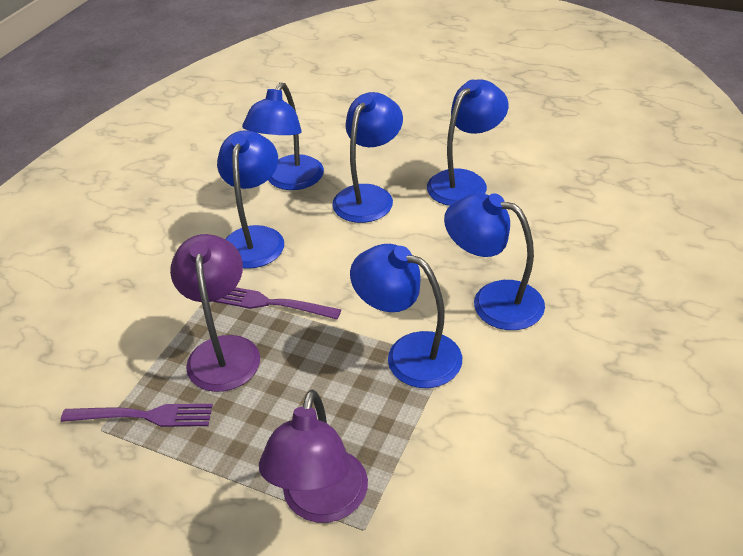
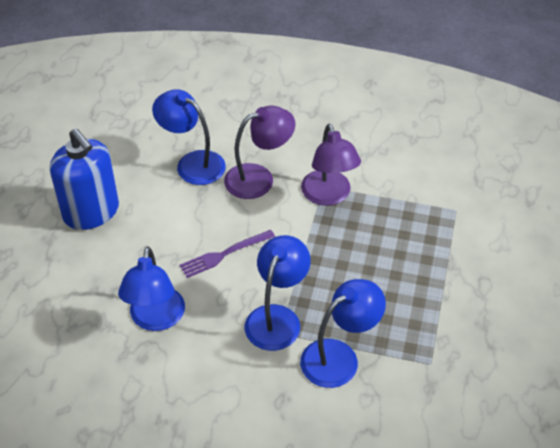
blue lamp: [217,130,284,269] [242,83,324,190] [332,92,403,223] [350,244,462,388] [427,79,509,206] [444,193,545,330] = 6 -> [118,246,185,331] [152,89,226,185] [245,235,311,351] [300,279,386,388] = 4
blue soap dispenser: none = 0 -> [50,128,119,230] = 1
purple fork: [61,404,213,427] [212,287,341,319] = 2 -> [180,230,275,278] = 1

